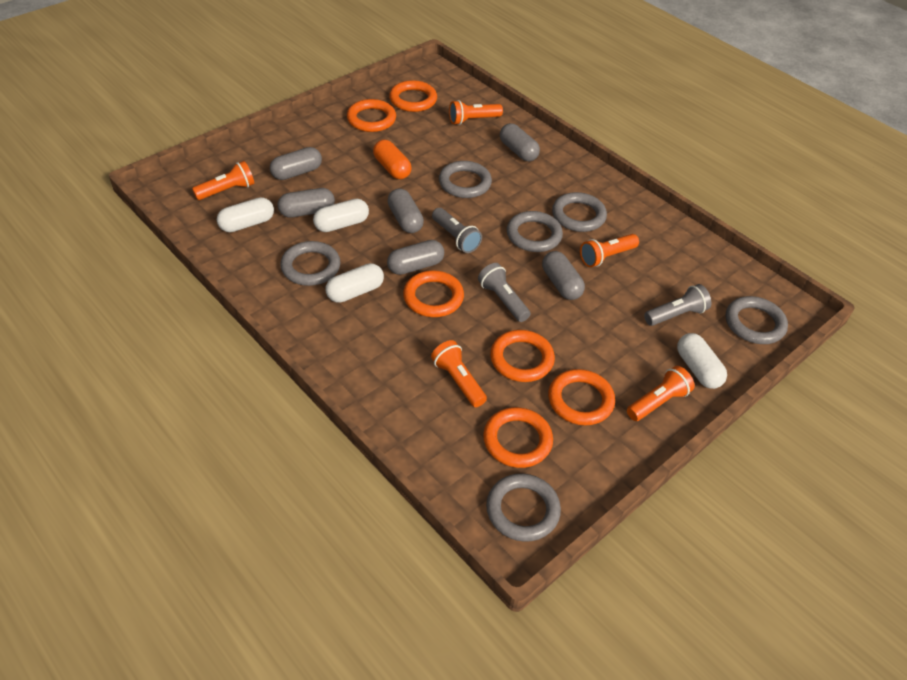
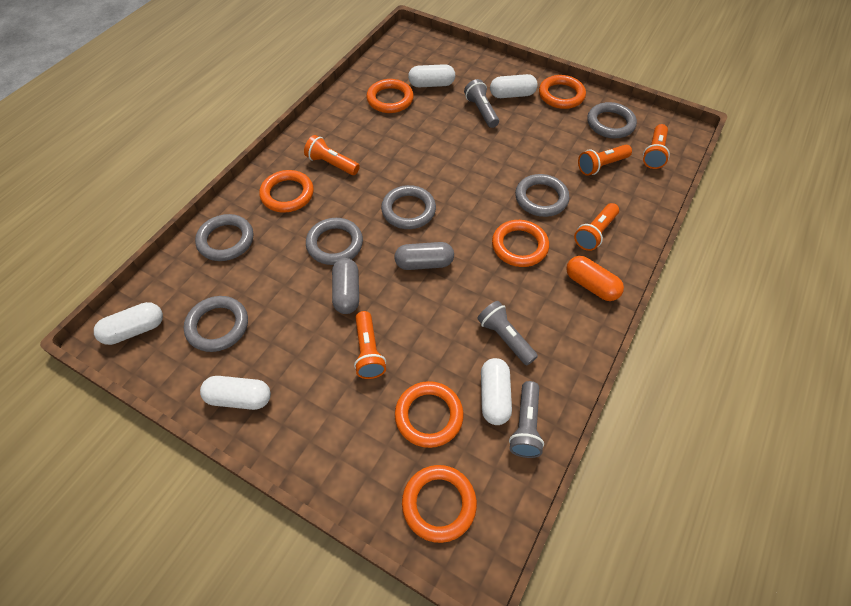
grey capsule: [270,147,322,180] [278,188,335,218] [387,240,444,275] [388,188,424,233] [500,123,540,161] [542,251,585,300] = 6 -> [332,258,359,314] [394,242,454,270] = 2
white capsule: [217,197,274,232] [313,199,369,232] [326,263,384,303] [677,333,727,389] = 4 -> [94,302,163,345] [200,376,271,410] [408,64,455,87] [481,358,512,425] [490,74,538,98] = 5

